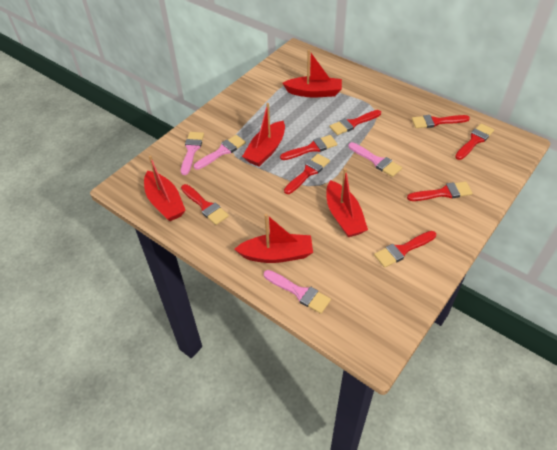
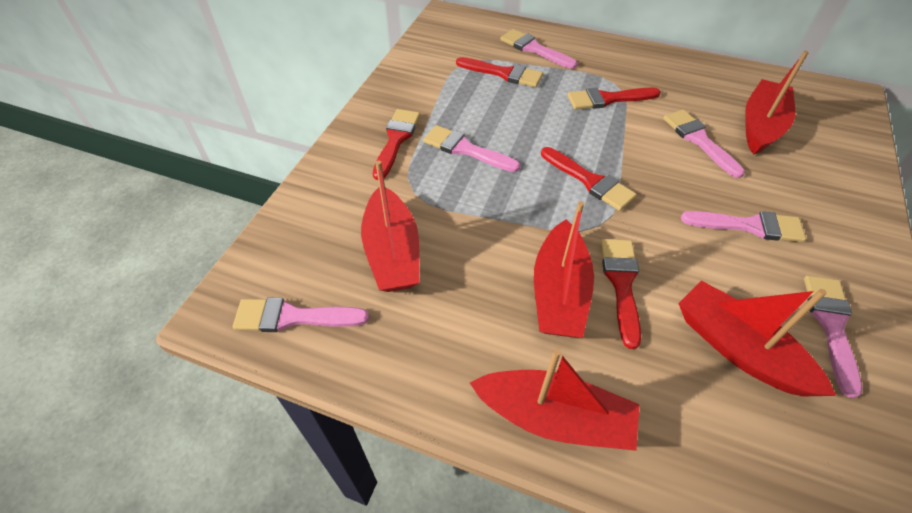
pink brush: [181,132,204,175] [194,135,246,170] [264,270,331,314] [348,142,402,177] = 4 -> [233,298,369,332] [423,125,521,172] [501,29,577,69] [663,109,745,178] [681,211,806,242] [804,275,862,398] = 6
red brush: [181,184,229,225] [280,135,337,160] [284,154,330,194] [330,110,381,135] [374,231,436,268] [407,182,472,201] [412,115,470,128] [455,123,494,160] = 8 -> [373,109,420,180] [456,57,543,88] [541,147,637,211] [568,87,661,110] [601,239,641,349] = 5

